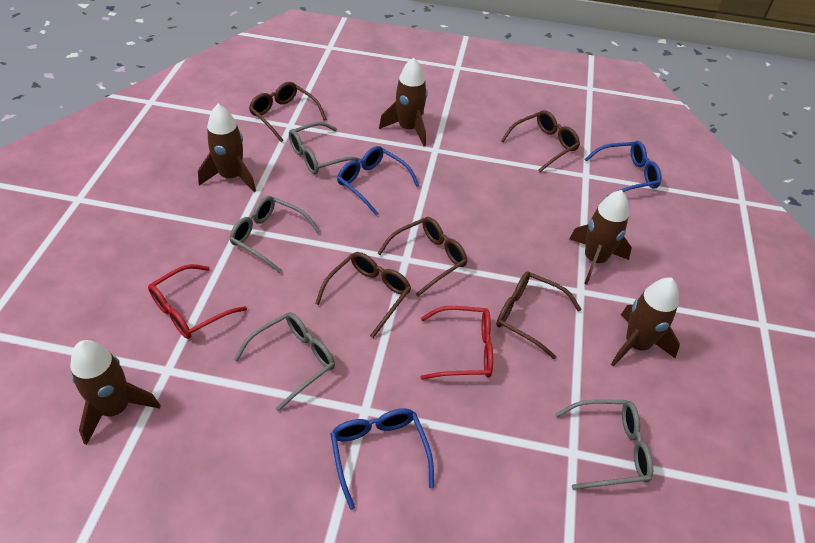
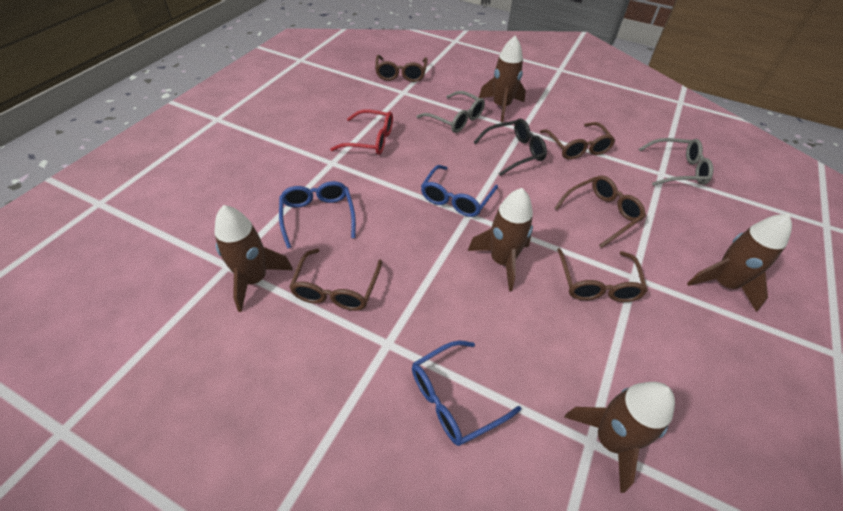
black glasses: none = 0 -> [474,119,547,176] = 1
grey glasses: [230,196,320,273] [234,312,335,412] [289,122,361,174] [555,399,653,490] = 4 -> [417,91,485,133] [639,138,714,186] = 2
red glasses: [148,264,247,339] [420,306,493,380] = 2 -> [330,109,393,155] = 1

